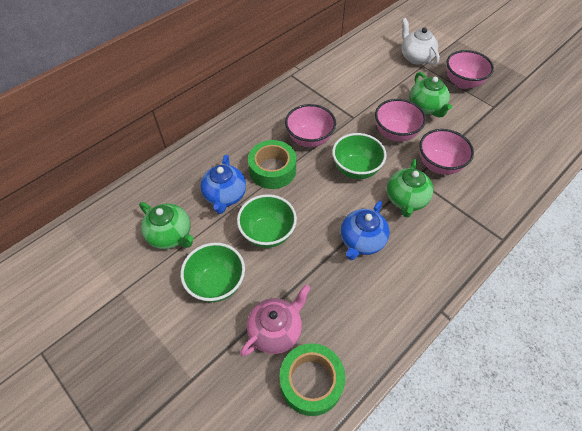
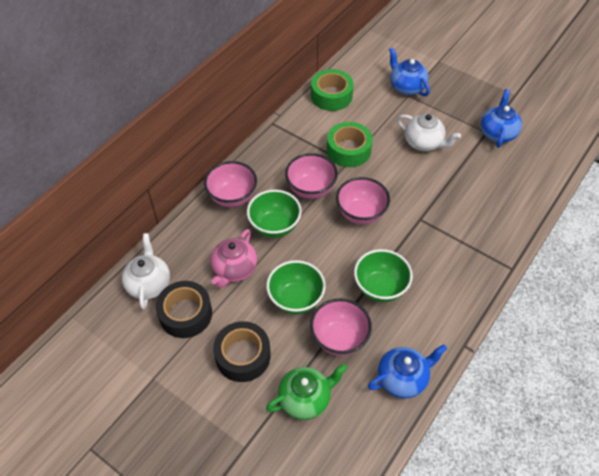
black tape: none = 0 -> [156,281,212,338] [213,321,271,382] = 2
blue teapot: [201,155,246,214] [341,201,390,260] = 2 -> [368,344,447,399] [389,47,430,96] [481,89,522,148] = 3
green teapot: [139,202,194,249] [387,159,433,218] [409,72,452,117] = 3 -> [266,364,347,420] = 1
white teapot: [401,18,440,65] = 1 -> [122,233,170,310] [397,114,461,151] = 2

